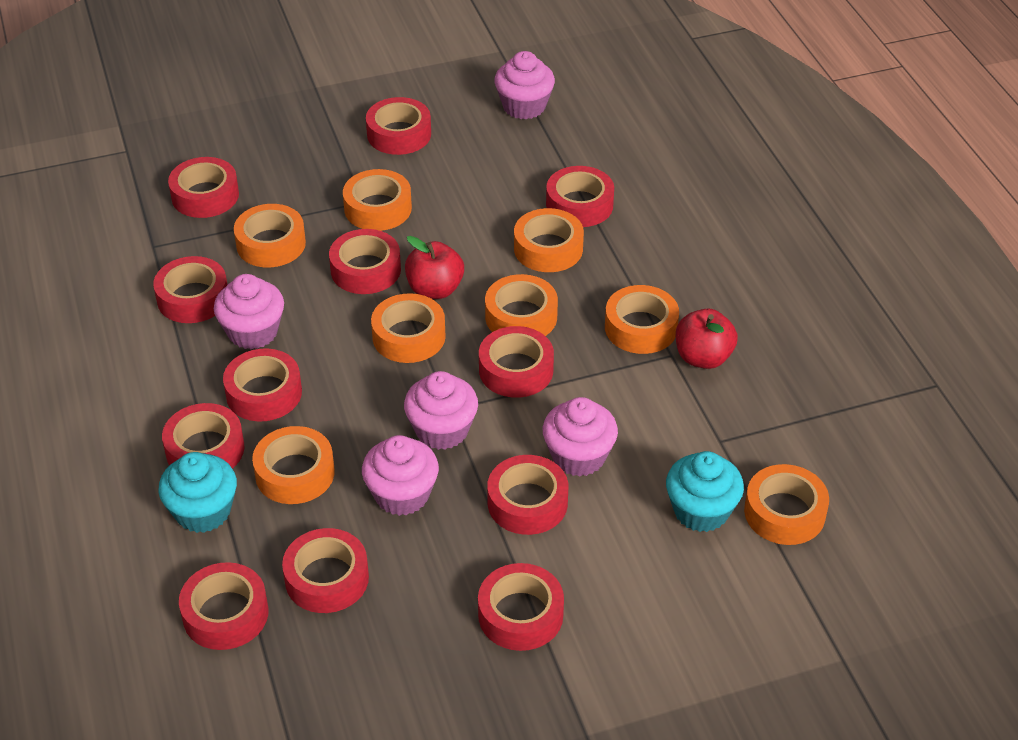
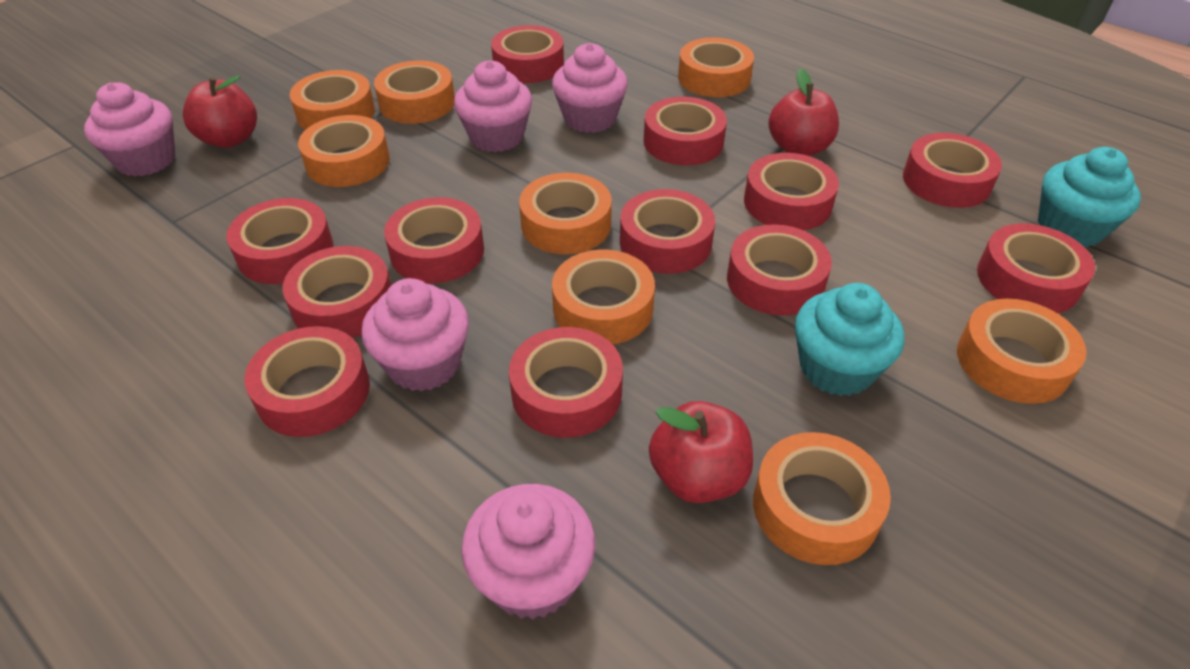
red apple: [405,236,464,299] [676,308,738,369] = 2 -> [183,75,257,148] [649,401,753,503] [768,68,839,156] = 3

